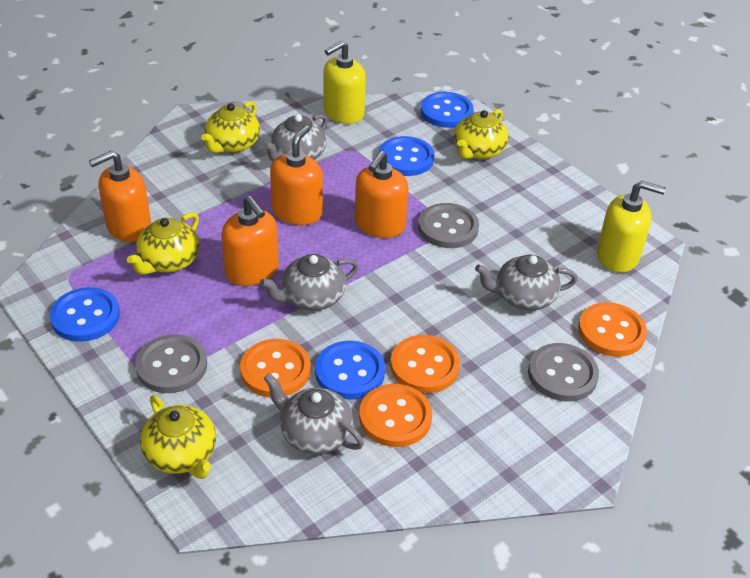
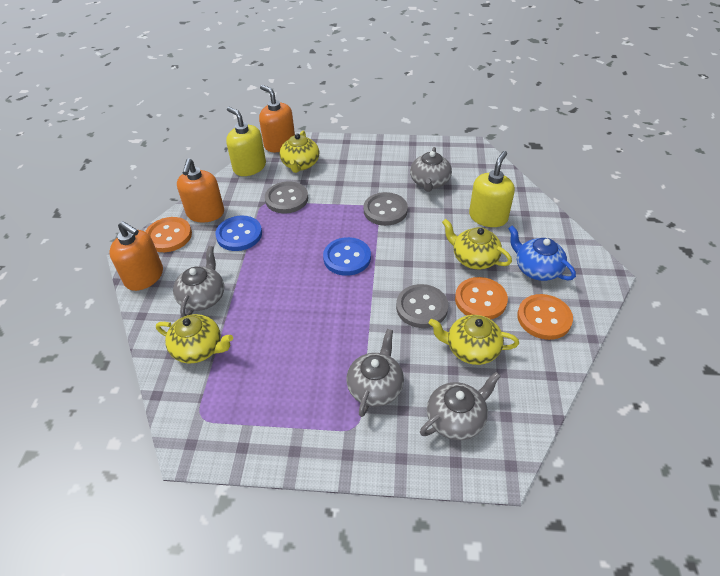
blue button: [50,287,120,342] [315,341,385,400] [378,136,434,176] [420,92,474,128] = 4 -> [215,215,262,251] [323,237,371,276] = 2
blue teapot: none = 0 -> [508,225,576,281] = 1
orange button: [240,339,311,397] [359,384,432,447] [390,335,460,393] [578,302,647,357] = 4 -> [145,217,192,252] [455,277,508,319] [517,294,573,340] = 3
orange soap dispenser: [89,151,151,242] [221,196,279,286] [270,125,323,225] [355,151,408,238] = 4 -> [109,221,163,291] [177,158,224,223] [259,85,295,152] = 3

